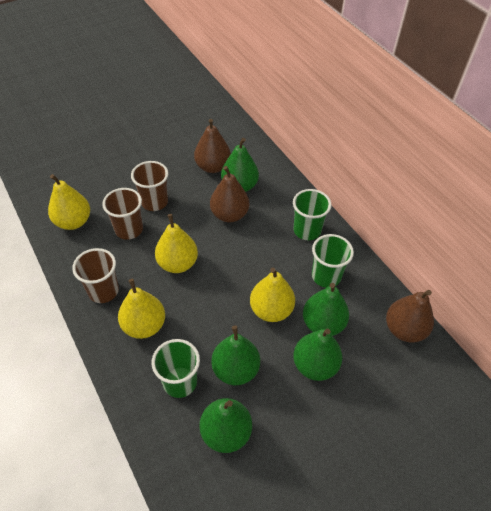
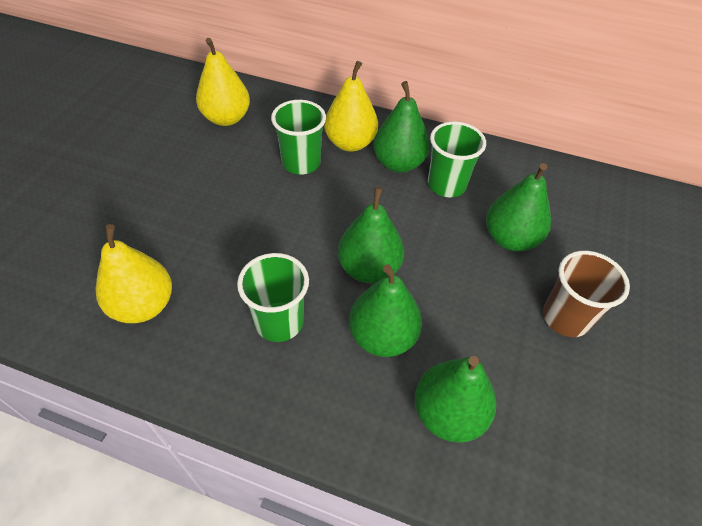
brown cup: [72,248,119,303] [102,188,143,240] [131,161,168,211] = 3 -> [543,251,630,337] = 1
brown pear: [194,119,231,173] [210,166,249,222] [386,290,434,343] = 3 -> none = 0
yellow pear: [48,174,90,230] [118,279,165,339] [155,214,198,273] [250,268,295,322] = 4 -> [95,224,172,323] [196,38,250,126] [324,61,378,151] = 3

